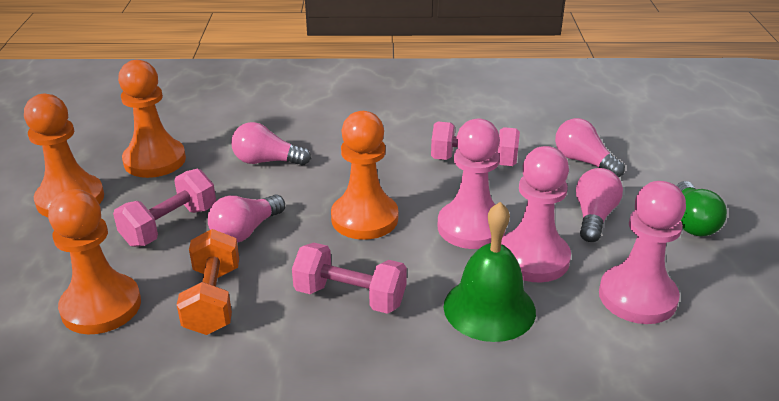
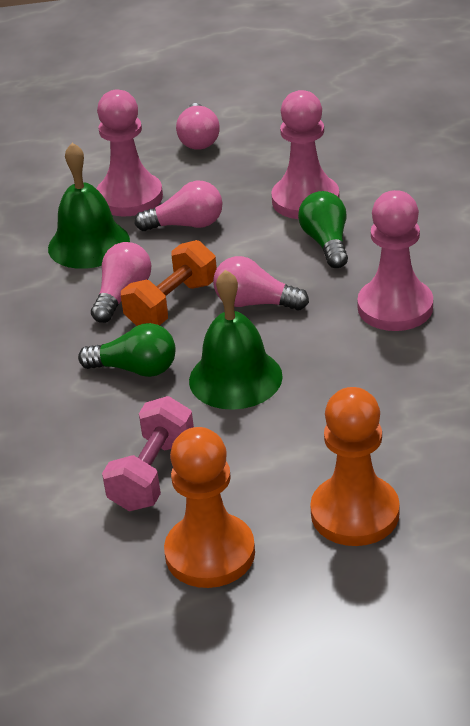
green bell: [444,202,536,342] = 1 -> [48,143,130,269] [189,270,283,410] = 2
green light bulb: [676,181,727,236] = 1 -> [78,323,176,377] [298,191,348,268] = 2
orange pawn: [24,94,104,217] [48,189,141,334] [118,60,186,178] [331,111,398,240] = 4 -> [164,427,255,588] [310,387,400,546] = 2
pink dumbbell: [113,169,216,247] [292,243,407,314] [431,122,520,166] = 3 -> [102,396,194,511] = 1

